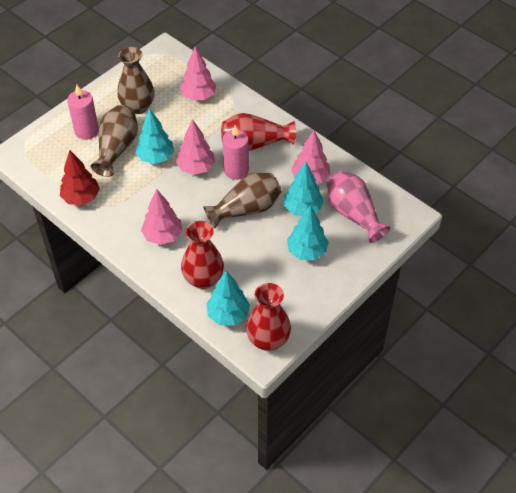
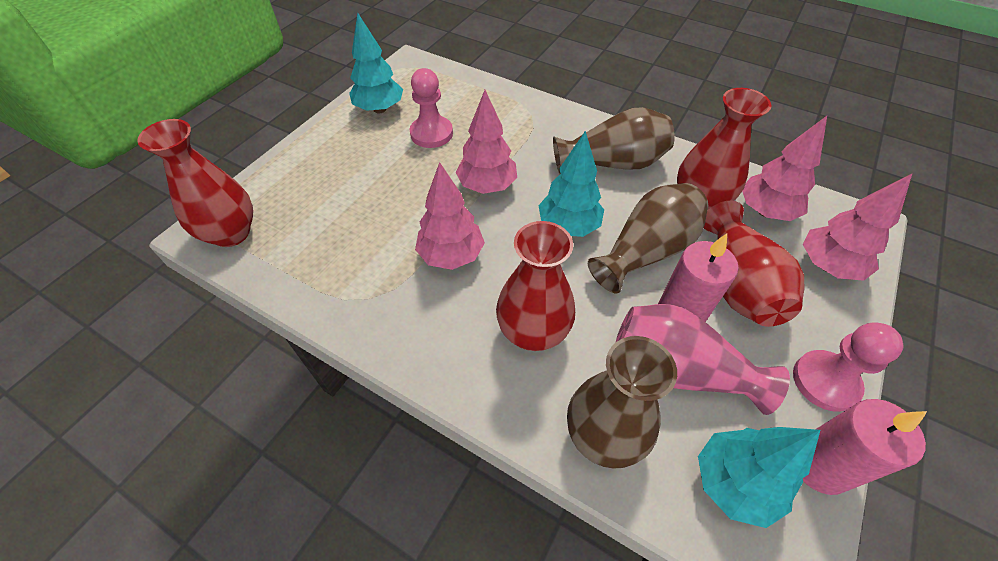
pink pawn: none = 0 -> [410,68,453,148] [793,322,904,412] = 2
red tree: [60,150,100,205] = 1 -> none = 0
red vase: [181,221,224,289] [221,113,296,151] [246,283,291,351] = 3 -> [137,119,253,247] [496,221,575,351] [677,88,772,210] [704,201,804,327] = 4
turquoise tree: [135,108,174,164] [206,271,250,326] [284,162,324,216] [287,205,329,260] = 4 -> [349,13,403,113] [538,131,604,237] [698,427,820,528] = 3

